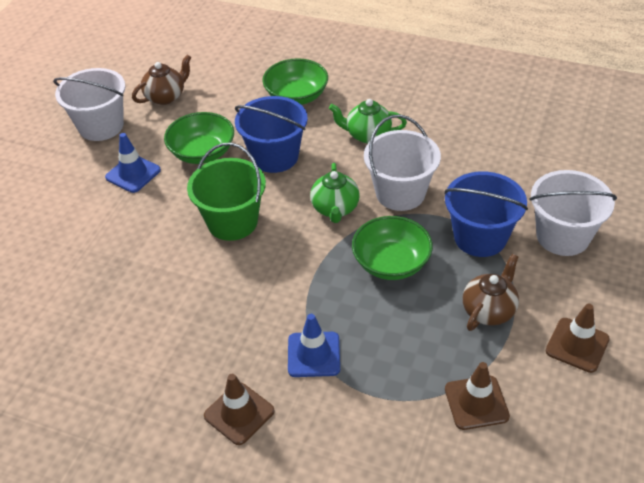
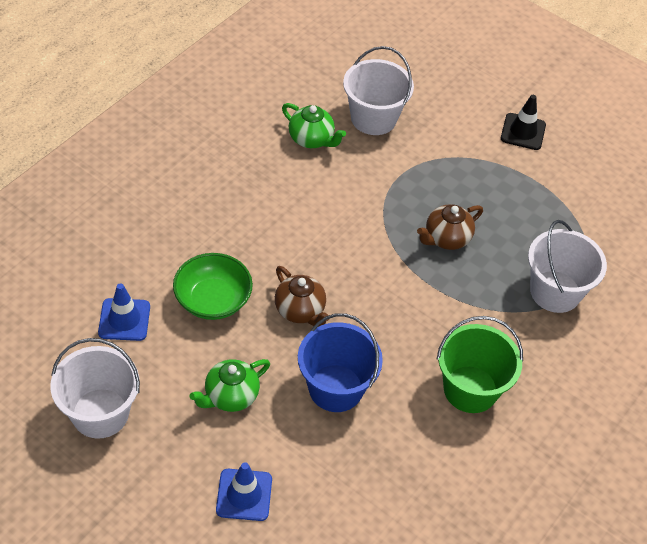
black traffic cone: none = 0 -> [501,95,546,150] = 1
blue bucket: [235,96,308,173] [444,171,528,257] = 2 -> [298,313,383,412] = 1
brown traffic cone: [204,374,275,445] [445,362,510,430] [546,303,610,373] = 3 -> none = 0
green bowl: [164,112,234,164] [263,58,328,105] [352,216,433,280] = 3 -> [173,253,253,320] = 1

